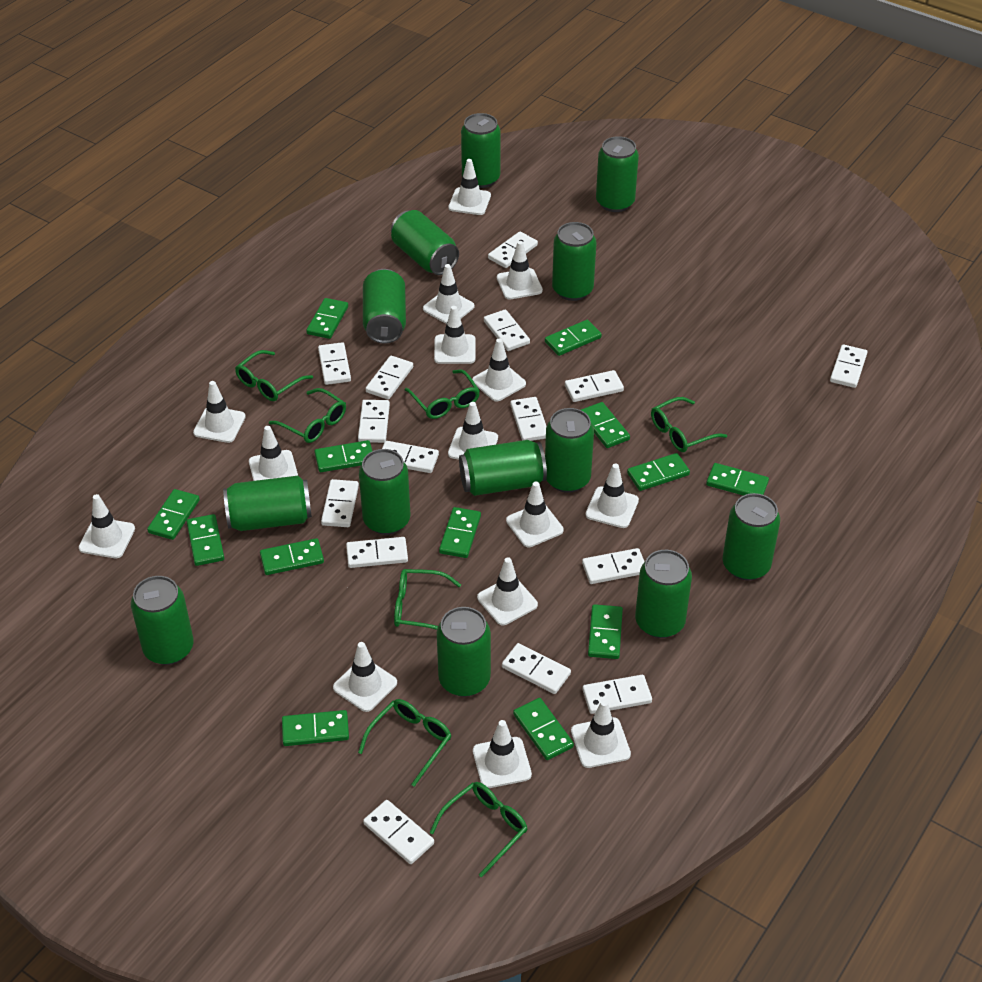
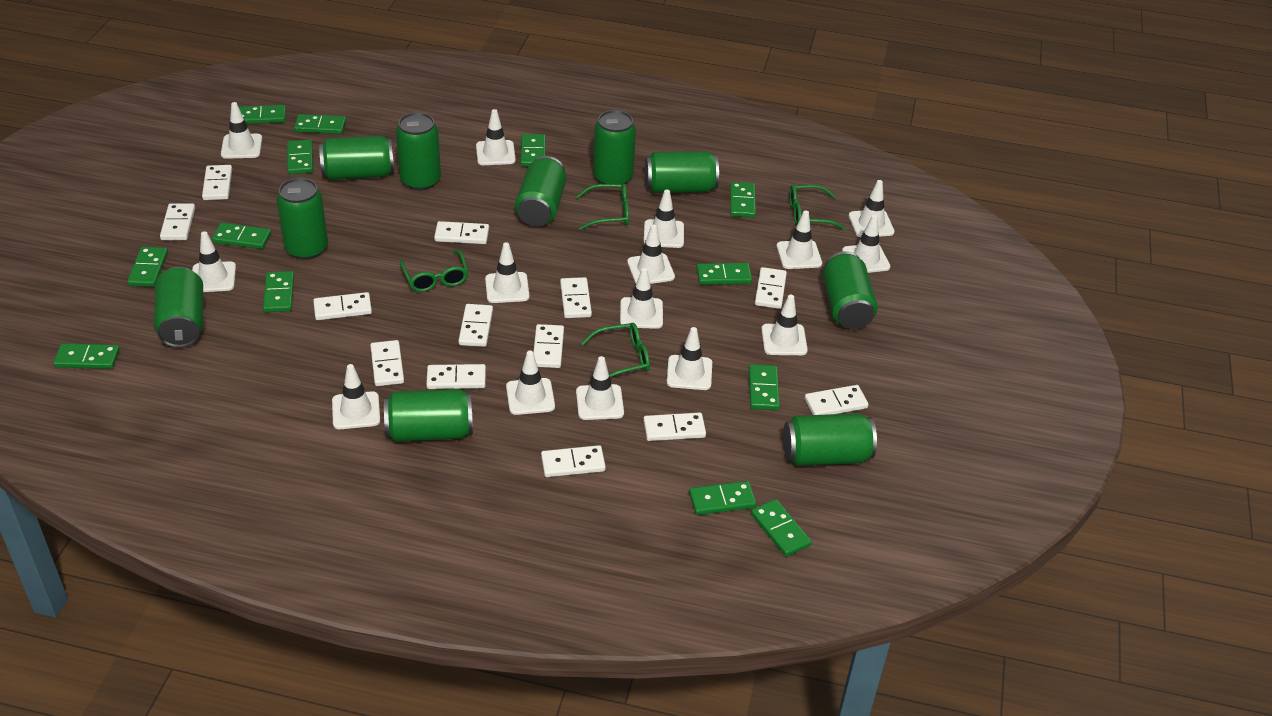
green can: [131,576,194,665] [223,476,312,531] [359,449,410,535] [363,269,406,344] [391,210,459,275] [437,607,491,697] [459,440,547,496] [461,113,501,188] [545,408,594,493] [552,222,596,301] [596,136,639,212] [635,550,692,638] [723,493,780,580] = 13 -> [154,267,203,348] [277,178,328,260] [319,135,394,180] [384,389,473,442] [396,112,441,191] [515,156,567,226] [593,110,636,184] [645,151,719,193] [783,413,877,466] [823,251,878,329] = 10
green glasses: [235,350,313,401] [269,388,346,443] [358,699,452,787] [394,569,461,630] [405,370,480,419] [430,782,527,878] [651,397,727,452] = 7 -> [400,250,468,292] [576,183,629,230] [581,323,650,377] [789,185,845,230] = 4
white domino: [318,342,351,385] [321,479,359,527] [346,537,408,568] [358,400,390,443] [363,800,434,864] [365,356,413,400] [382,441,439,473] [484,309,530,351] [488,231,538,268] [502,643,571,694] [510,397,547,441] [565,370,624,402] [582,548,645,584] [582,675,652,714] [830,344,867,388] = 15 -> [160,203,195,240] [202,165,232,200] [313,292,372,320] [370,340,404,386] [426,364,486,389] [434,221,489,244] [458,304,493,347] [533,324,564,368] [541,445,606,477] [560,277,592,318] [643,413,706,441] [755,267,787,309] [805,385,869,415] = 13

